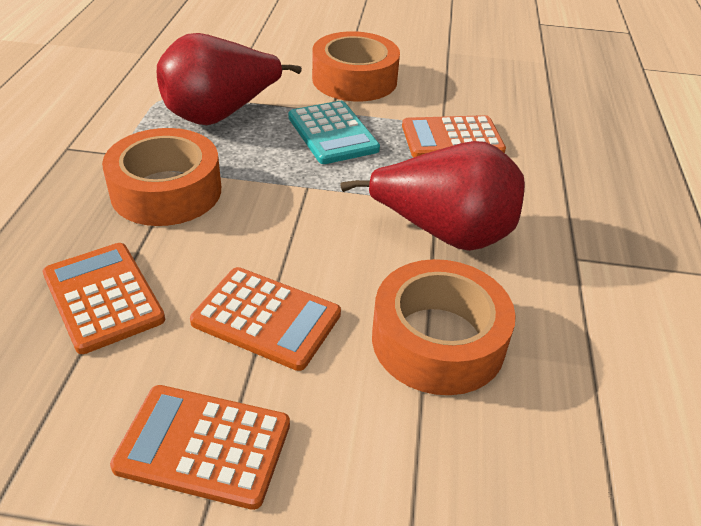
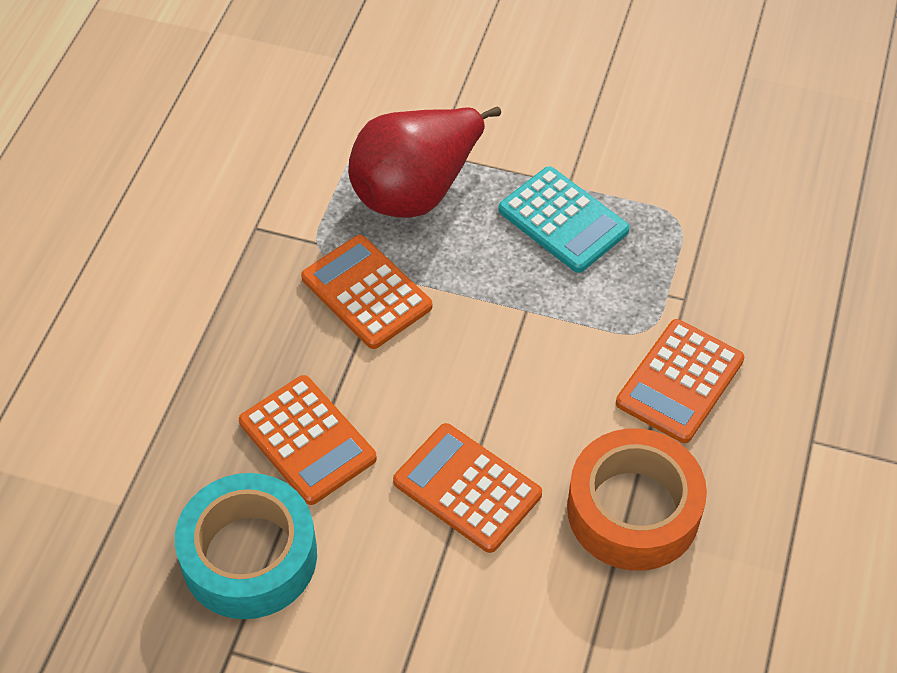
orange tape: [102,128,221,226] [312,31,400,101] [372,259,516,395] = 3 -> [567,429,707,571] = 1
red pear: [157,33,302,125] [340,141,525,251] = 2 -> [348,107,501,218] = 1
turquoise tape: none = 0 -> [175,473,317,619] = 1

